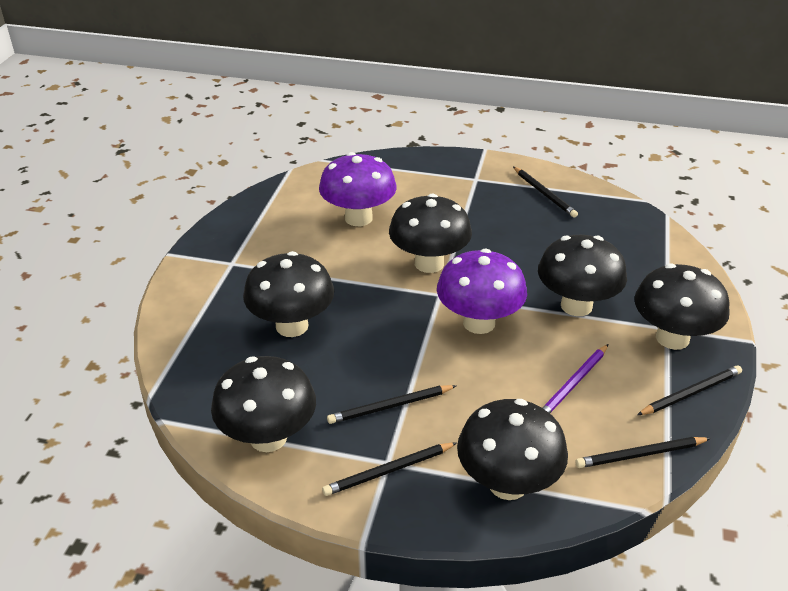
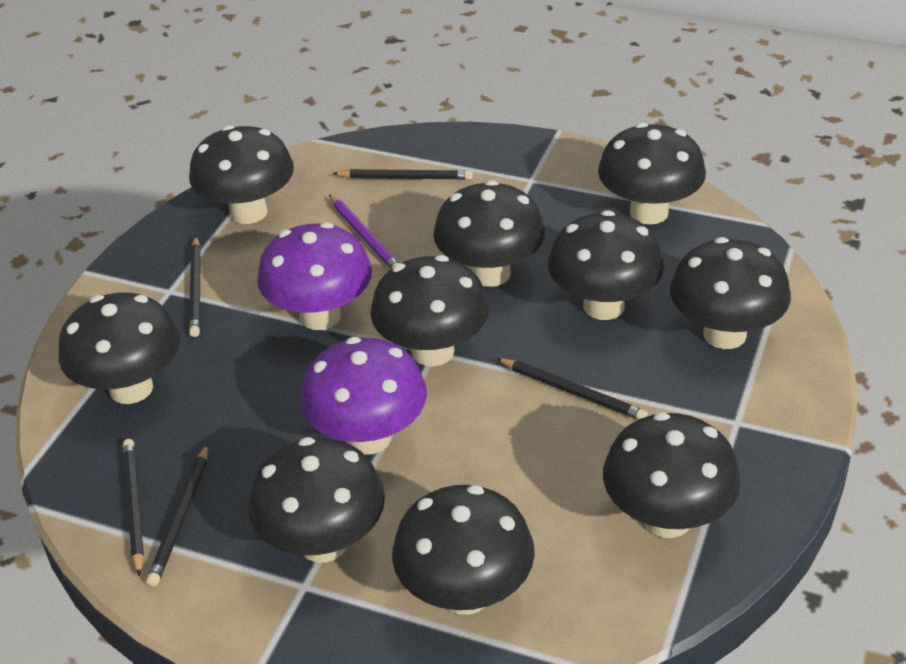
black mushroom: [211,356,316,452] [243,251,334,337] [389,194,472,273] [457,399,568,500] [538,235,627,316] [634,264,730,350] = 6 -> [59,292,180,404] [189,125,294,224] [248,437,385,563] [370,255,489,367] [392,485,535,615] [433,180,545,287] [548,210,664,320] [598,123,706,225] [603,412,741,538] [670,237,791,349] = 10

